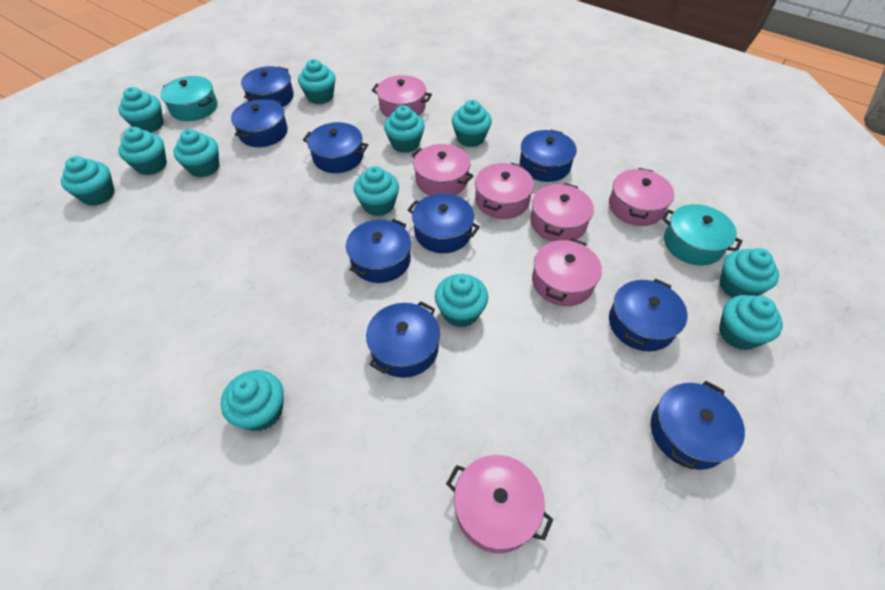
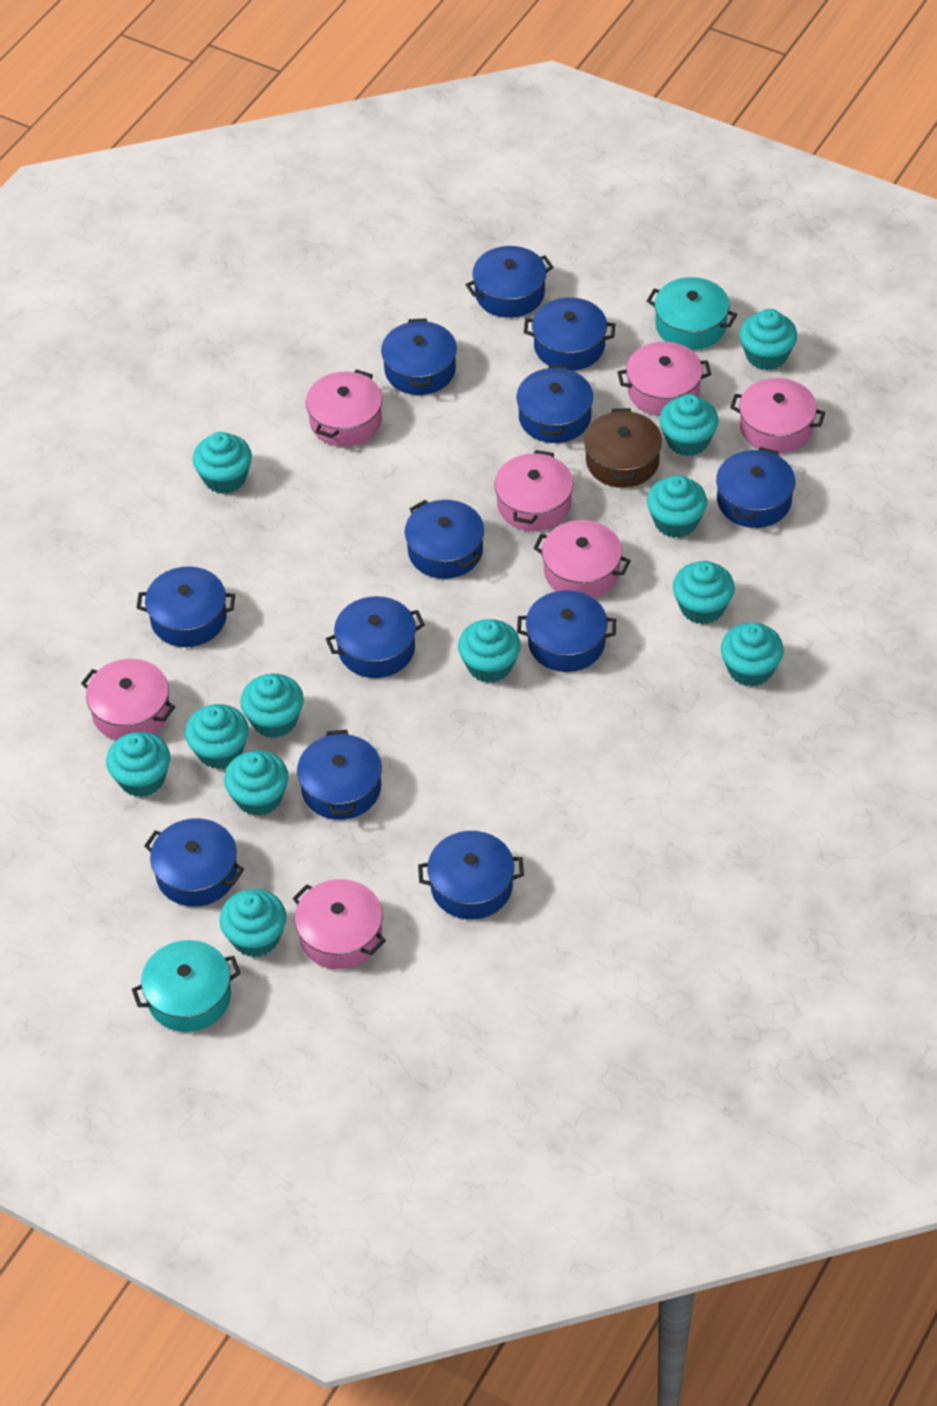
blue pot: [231,99,288,147] [241,66,294,107] [303,122,368,173] [346,219,411,283] [366,301,440,378] [408,193,480,253] [520,129,577,182] [609,279,687,351] [651,381,745,470] = 9 -> [137,566,235,647] [144,818,244,907] [297,730,382,820] [326,596,425,678] [381,318,457,395] [405,500,484,579] [418,831,524,920] [466,246,553,318] [517,365,593,443] [517,590,616,672] [524,297,615,371] [716,447,795,528] = 12
brown pot: none = 0 -> [584,408,662,488] = 1

